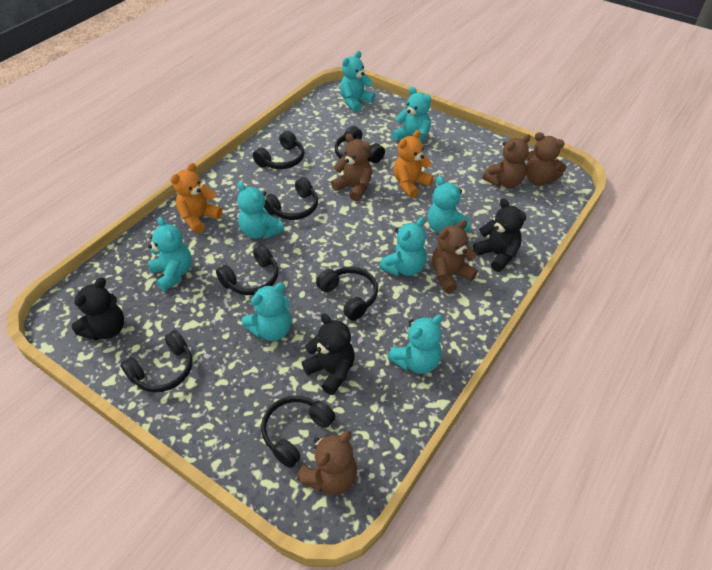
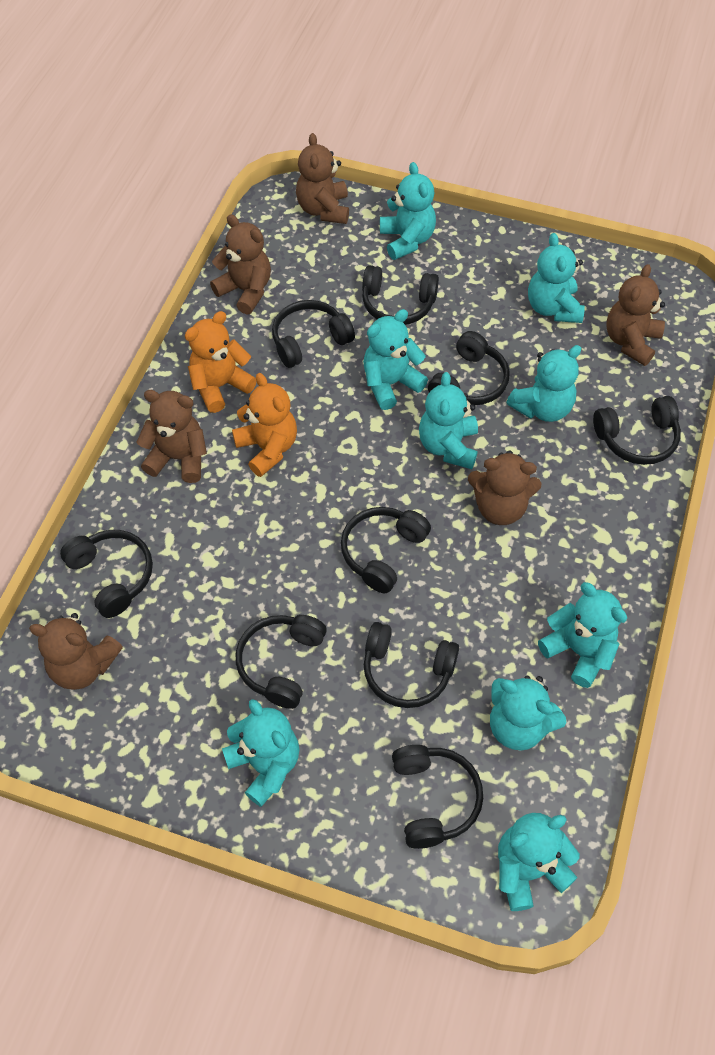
black headphones: [121,330,193,392] [216,245,278,295] [253,131,304,169] [261,396,336,468] [264,177,318,220] [316,267,378,321] [335,126,385,163] = 7 -> [60,530,153,618] [236,615,327,709] [272,300,355,368] [341,507,431,593] [362,265,439,325] [364,622,459,708] [392,745,483,849] [428,331,510,405] [593,396,681,465] = 9
black teddy bear: [72,278,124,340] [302,314,355,395] [473,198,526,272] = 3 -> none = 0
brown teddy bear: [297,431,357,495] [331,134,372,202] [432,220,478,293] [482,134,531,188] [526,132,567,186] = 5 -> [29,613,123,690] [136,390,207,483] [210,214,271,315] [296,133,349,224] [468,450,542,525] [606,264,665,366] = 6
turquoise teddy bear: [148,217,192,291] [237,182,285,239] [242,283,291,341] [340,51,375,112] [379,217,427,276] [387,314,443,374] [392,87,431,143] [427,176,470,233] = 8 -> [222,699,299,807] [363,309,428,410] [380,162,436,260] [419,372,478,469] [490,676,566,751] [498,813,580,911] [506,345,581,422] [528,233,585,323] [538,582,627,688] = 9

